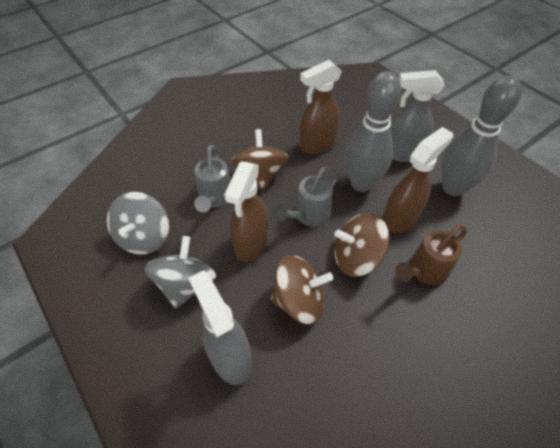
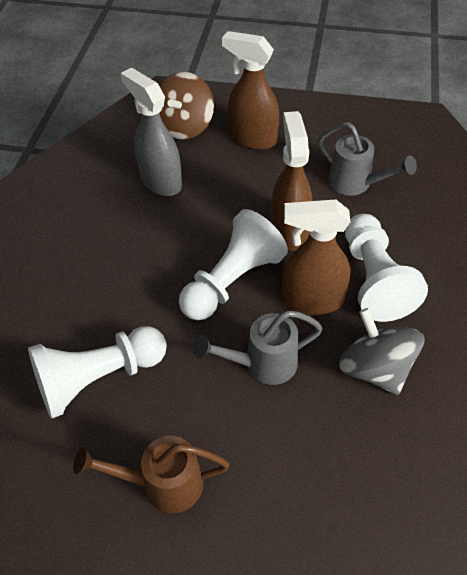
brown spinning top: [232,129,289,191] [271,255,333,324] [334,213,390,277] = 3 -> [159,72,214,139] = 1
grey bowling pin: [345,71,401,192] [442,76,522,196] = 2 -> none = 0
grey spinning top: [107,192,169,255] [145,236,216,309] = 2 -> [339,308,424,395] = 1
grey spray bottle: [188,270,252,385] [390,70,445,162] = 2 -> [120,68,182,196] = 1
white pawn: none = 0 -> [28,326,167,419] [179,209,288,320] [345,214,428,322] = 3

